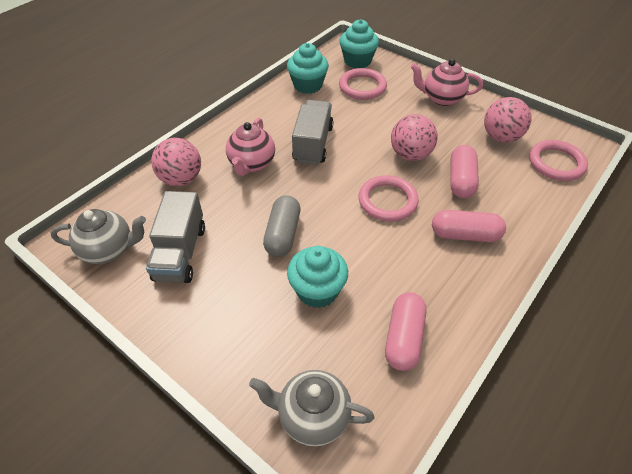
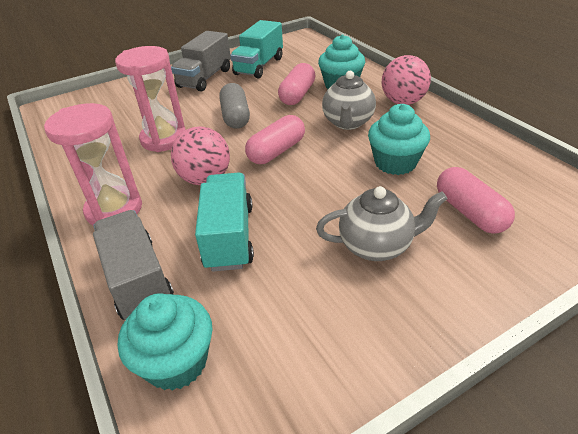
pink ball: [151,138,201,186] [391,114,437,161] [484,97,532,143] = 3 -> [171,126,230,185] [382,55,431,105] = 2
pink hourglass: none = 0 -> [44,103,142,225] [115,46,186,152] = 2
pink ring: [339,68,387,100] [358,175,419,221] [529,140,588,181] = 3 -> none = 0
pink teapot: [226,118,275,176] [411,59,483,106] = 2 -> none = 0
turquoise truck: none = 0 -> [195,172,254,272] [230,20,283,79] = 2

